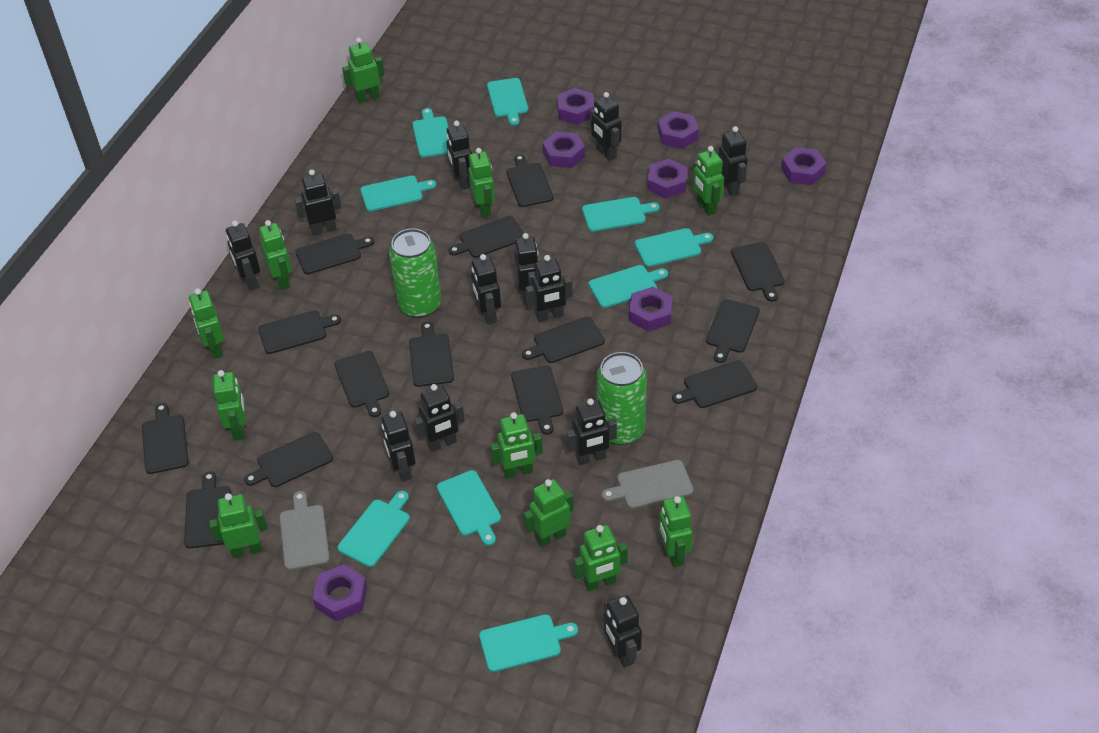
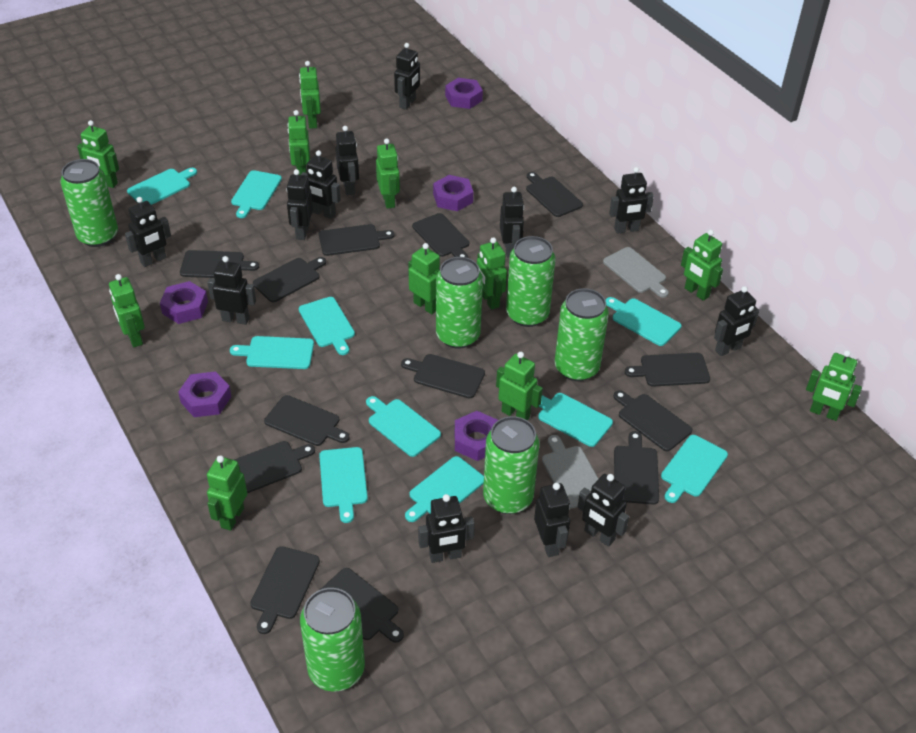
black cutting board: [142,403,189,474] [184,471,231,548] [244,432,333,487] [258,310,341,354] [295,234,374,275] [334,351,389,417] [409,322,454,387] [448,216,524,258] [506,154,554,207] [511,366,563,434] [522,317,605,363] [672,360,757,408] [706,299,760,363] [731,242,785,302] = 14 -> [180,250,259,278] [234,441,315,493] [250,546,320,634] [253,257,326,302] [264,395,349,446] [319,224,395,256] [320,568,404,643] [401,354,485,398] [412,213,469,258] [526,172,583,217] [613,390,692,451] [614,431,659,505] [625,353,710,387] = 13
green can: [389,229,441,318] [597,352,647,445] = 2 -> [60,159,118,247] [300,588,365,692] [436,257,483,349] [483,416,539,514] [506,236,556,327] [555,288,609,381] = 6
purple nut: [312,564,367,622] [543,131,585,168] [557,88,594,125] [629,287,673,332] [648,159,687,199] [658,111,699,149] [781,147,826,185] = 7 -> [160,281,208,324] [178,371,231,417] [433,175,473,212] [445,78,483,109] [455,411,498,461] = 5
turquoise cutting board: [338,491,410,567] [361,176,436,211] [412,108,448,157] [437,470,501,546] [479,614,578,672] [487,78,528,125] [582,197,660,232] [588,265,668,308] [635,228,713,267] = 9 -> [127,168,197,205] [230,336,314,369] [231,170,282,218] [299,297,355,355] [319,447,368,523] [366,396,441,457] [405,456,484,522] [538,393,613,447] [606,297,681,346] [661,435,728,503] = 10

